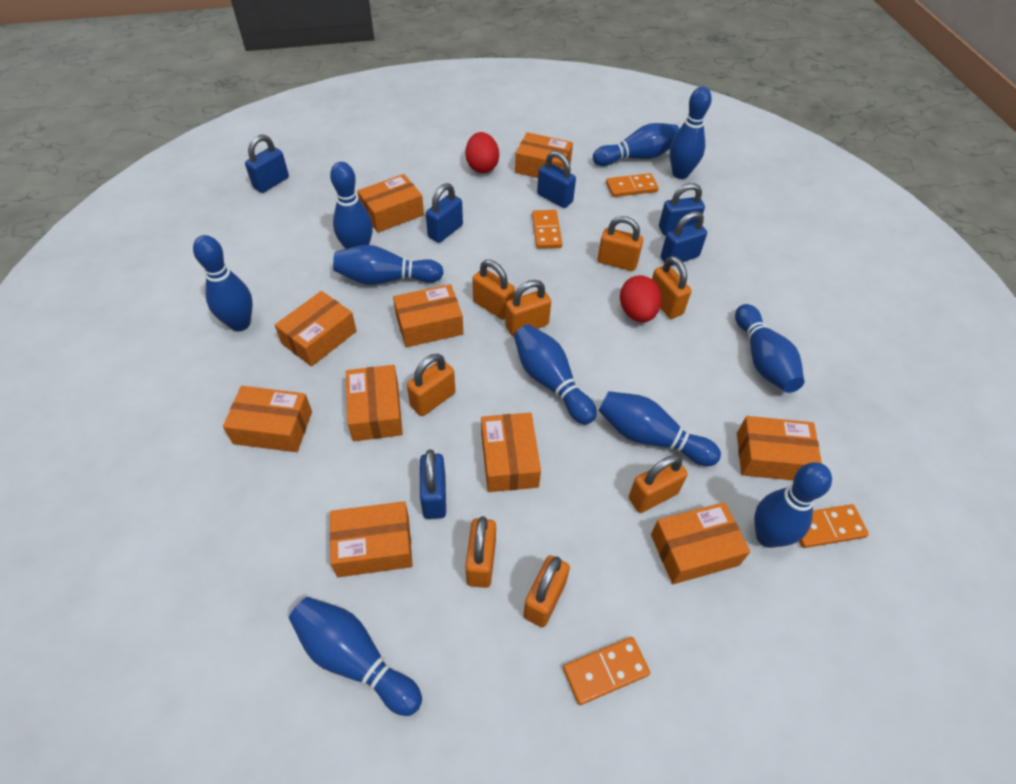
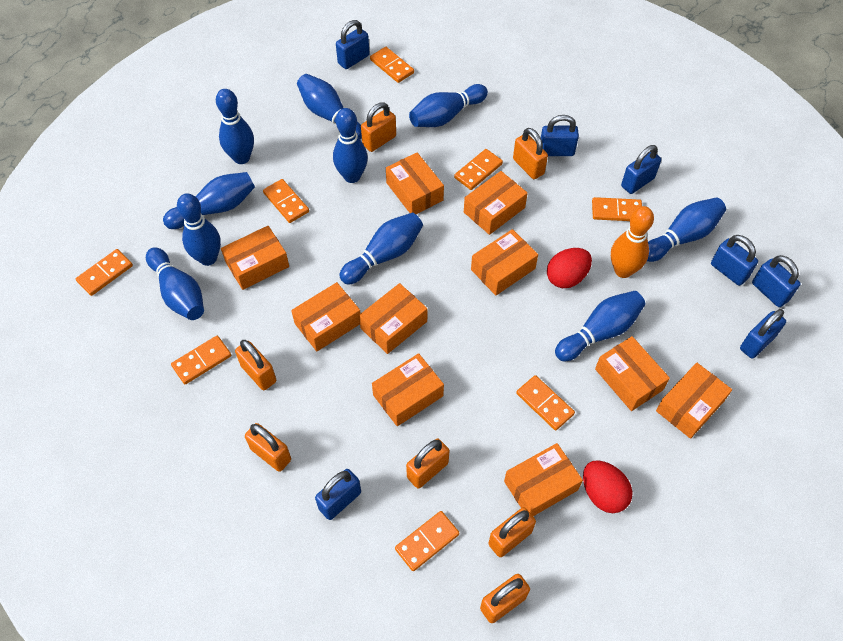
blue padlock: [245,134,289,193] [420,449,446,519] [426,183,463,243] [537,151,576,208] [659,183,705,235] [661,211,707,266] = 6 -> [315,469,361,520] [336,20,370,69] [541,115,579,156] [621,145,661,194] [711,235,758,286] [740,309,786,358] [752,255,801,307] = 7
orange bowling pin: none = 0 -> [611,206,654,278] = 1
orange domino: [532,210,562,249] [563,637,650,705] [606,173,659,197] [799,504,869,548] = 4 -> [76,249,133,296] [171,336,231,384] [263,179,309,223] [370,47,414,83] [395,511,460,571] [454,149,503,190] [516,375,575,430] [592,197,642,221] = 8
orange padlock: [407,354,455,416] [465,516,496,588] [472,260,515,320] [505,280,551,337] [523,555,570,627] [598,216,643,271] [629,455,688,513] [652,256,691,319] = 8 -> [235,340,276,390] [245,423,291,472] [361,102,396,152] [406,438,449,489] [480,574,530,623] [488,507,536,557] [513,128,548,179] = 7

